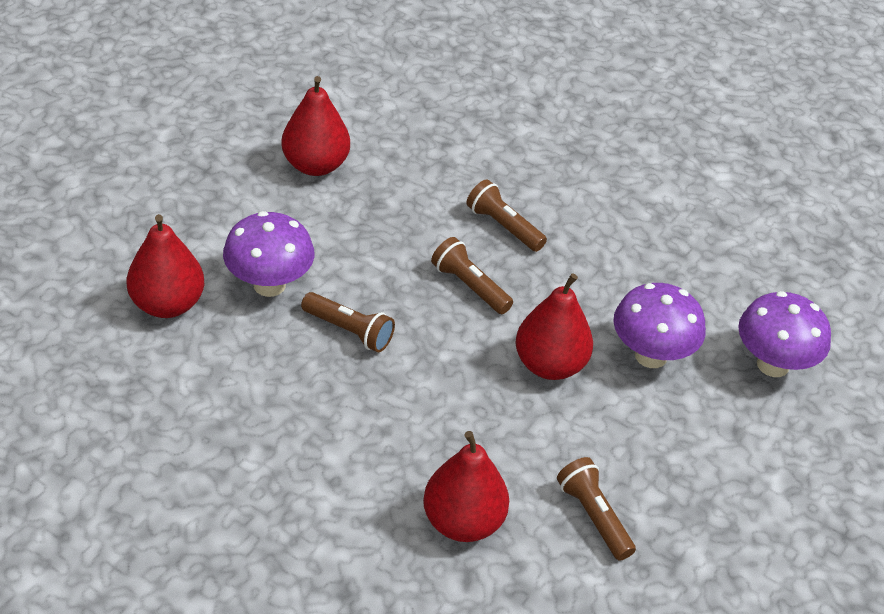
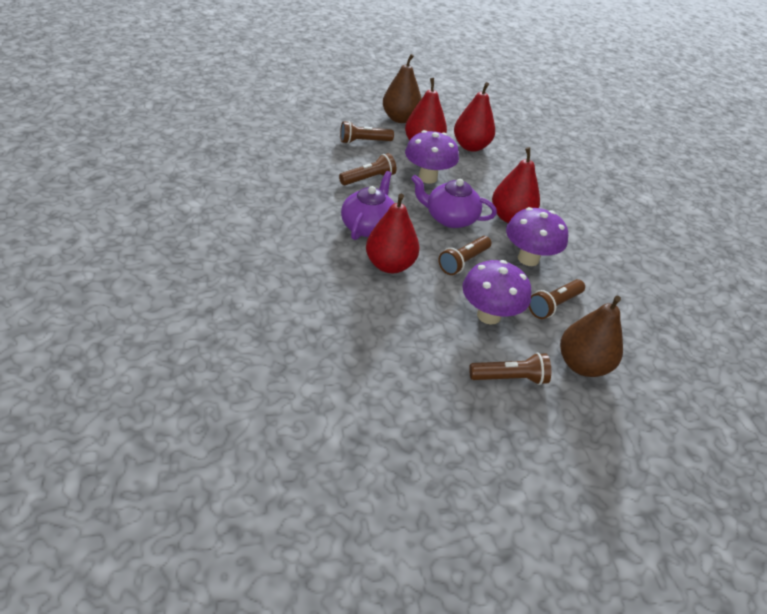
brown flashlight: [301,292,395,352] [431,237,513,314] [466,179,547,252] [557,457,636,561] = 4 -> [339,153,396,185] [340,121,394,144] [438,236,491,275] [469,353,551,385] [529,279,585,319] = 5
brown pear: none = 0 -> [383,54,422,123] [560,296,623,377] = 2
purple teapot: none = 0 -> [341,171,394,240] [411,175,497,228] = 2

